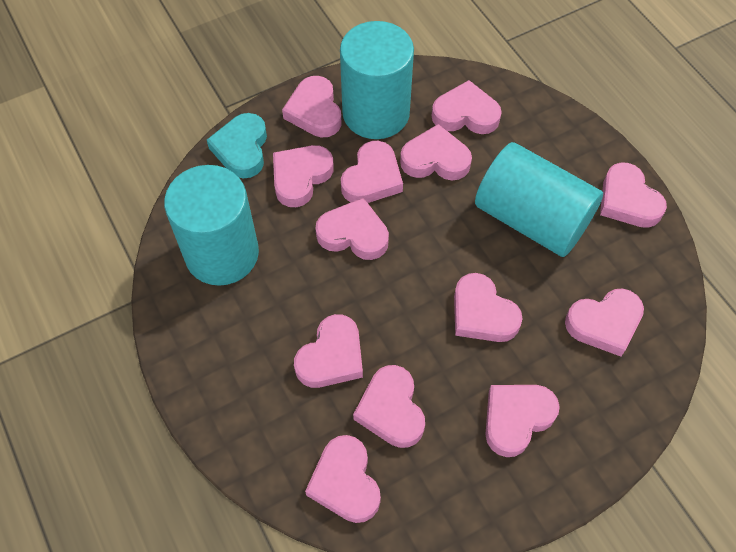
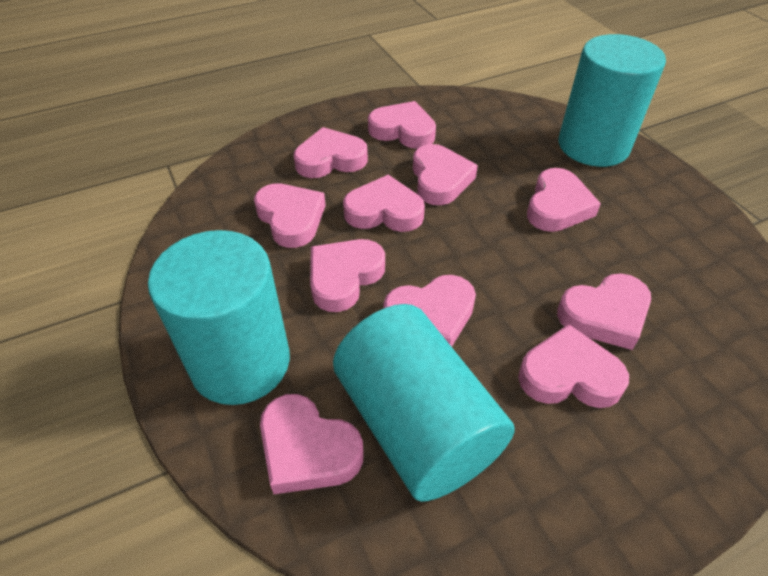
pink heart: [273,145,334,207] [282,76,342,137] [294,314,363,388] [305,435,381,523] [315,198,389,260] [341,141,403,203] [353,365,425,448] [400,124,472,180] [432,80,502,134] [454,273,523,342] [485,385,560,457] [565,288,644,357] [600,162,667,228] = 13 -> [254,183,326,248] [260,394,364,494] [294,127,368,178] [310,239,385,312] [343,175,425,232] [368,101,436,149] [384,275,476,347] [413,144,478,205] [518,324,629,408] [527,168,601,232] [557,273,651,350] = 11
turquoise heart: [207,113,267,178] = 1 -> none = 0

